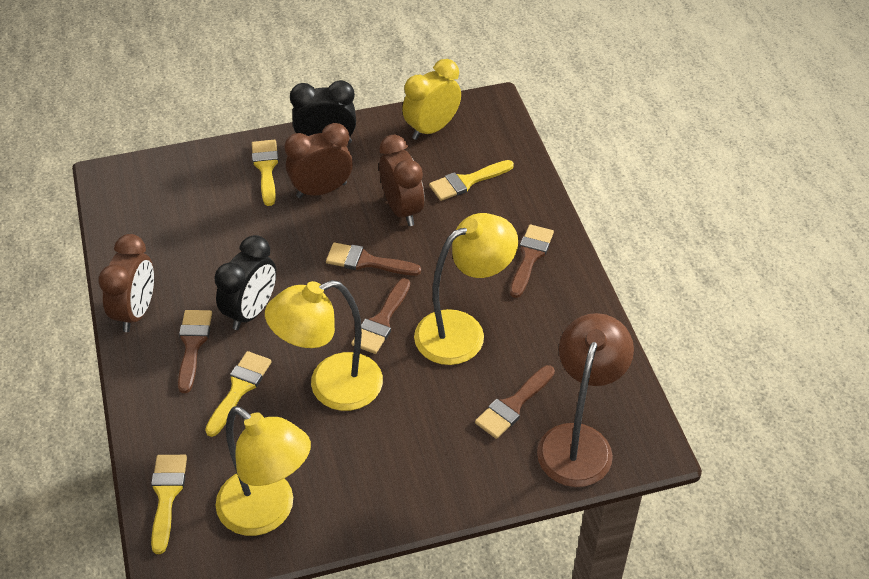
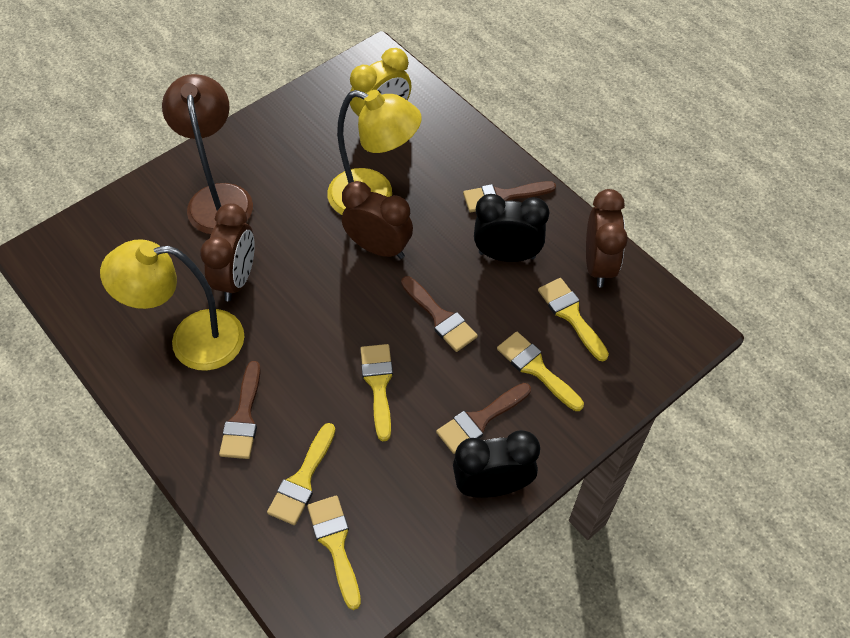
brown brush: [178,310,212,393] [326,242,421,275] [351,278,410,354] [475,365,555,439] [510,224,554,298] = 5 -> [219,361,261,459] [401,276,478,352] [436,383,531,454] [463,181,556,212] = 4
yellow brush: [151,455,187,554] [205,351,272,437] [252,140,279,206] [429,160,514,201] = 4 -> [267,423,336,525] [307,495,361,610] [360,344,393,441] [497,331,584,411] [538,278,609,361] = 5
yellow lamp: [216,406,311,536] [265,280,383,411] [414,213,518,365] = 3 -> [100,239,244,371] [327,90,422,215] = 2

